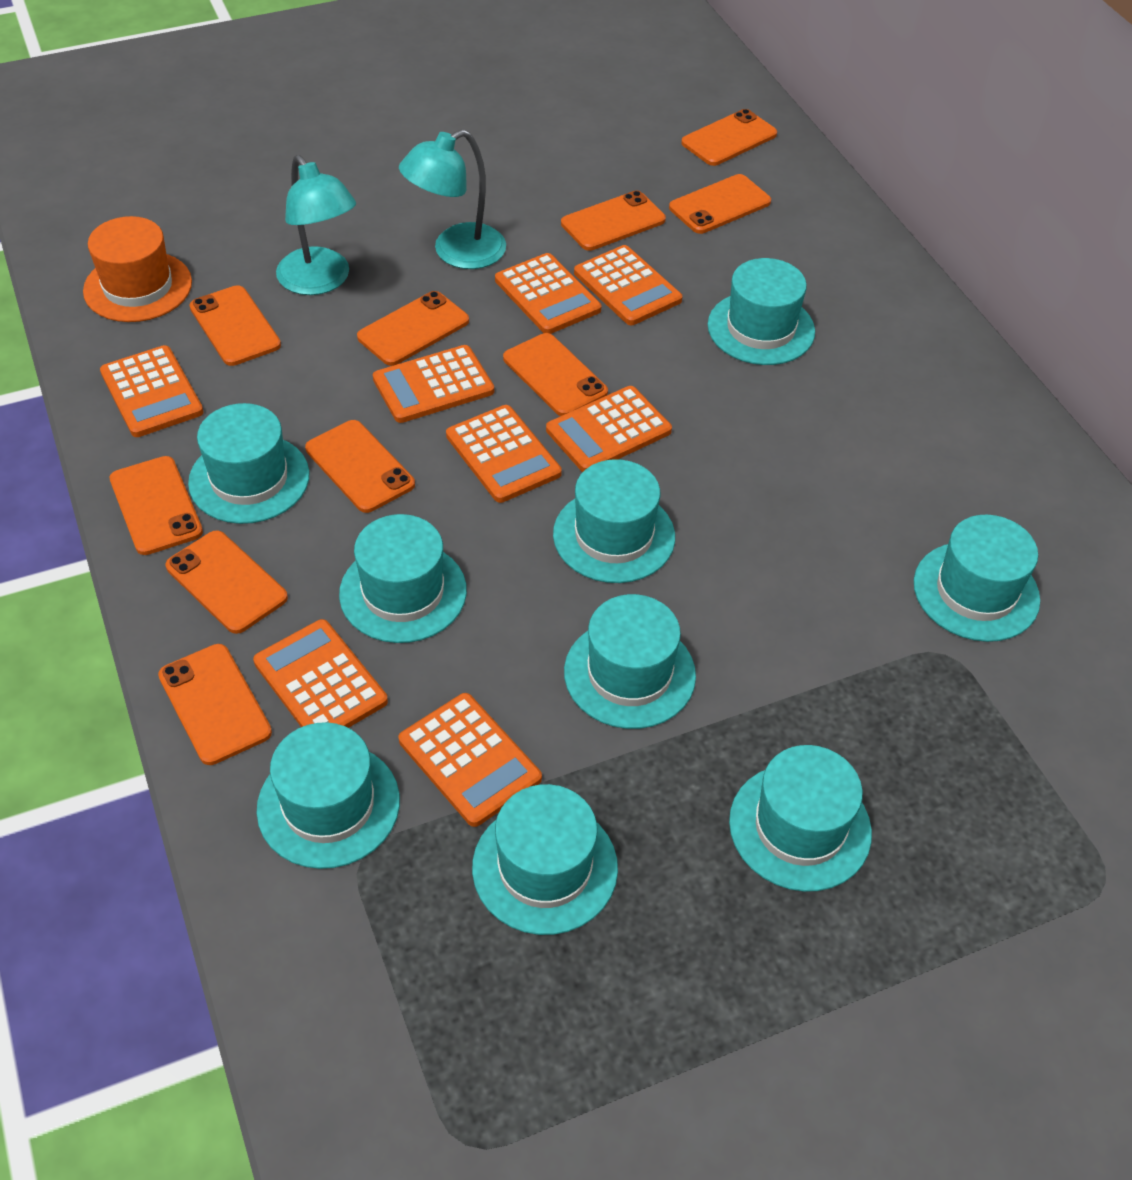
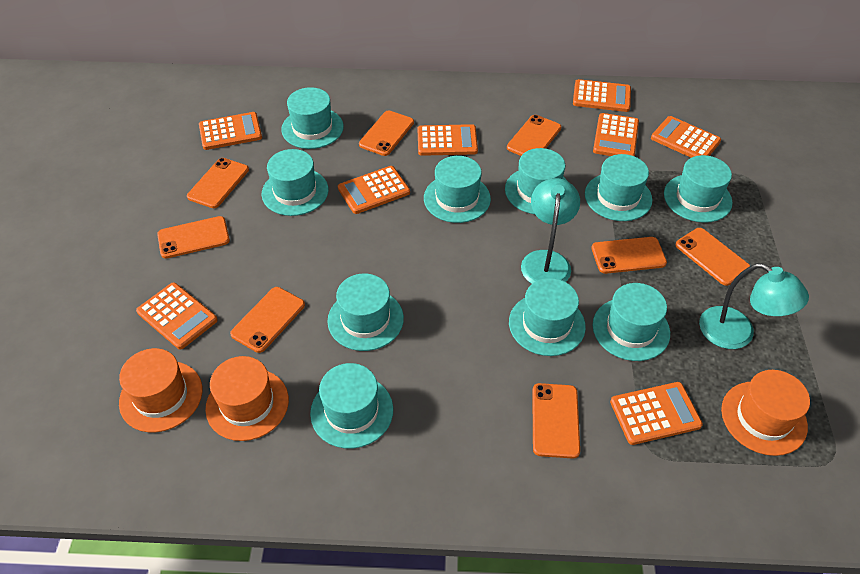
orange hat: [83,216,192,322] = 1 -> [119,348,203,432] [205,356,289,441] [721,370,810,456] = 3
orange phone: [110,456,203,555] [158,644,272,765] [166,530,288,634] [189,285,281,366] [305,420,415,513] [357,291,469,366] [503,333,608,416] [561,191,666,251] [669,174,771,234] [681,109,777,166] = 10 -> [157,216,230,259] [187,158,249,208] [230,287,305,353] [359,111,414,156] [507,115,561,156] [532,383,580,458] [591,237,667,274] [676,228,750,286] = 8
turquoise hat: [188,403,310,524] [257,722,400,869] [339,514,467,643] [472,784,618,935] [553,459,675,583] [564,594,696,729] [708,258,815,365] [729,745,872,892] [914,515,1040,642] = 9 -> [262,149,328,216] [281,87,344,149] [310,363,393,449] [327,274,404,351] [424,156,491,223] [505,148,567,214] [509,278,586,356] [585,154,652,221] [593,283,670,361] [664,155,733,223] = 10

